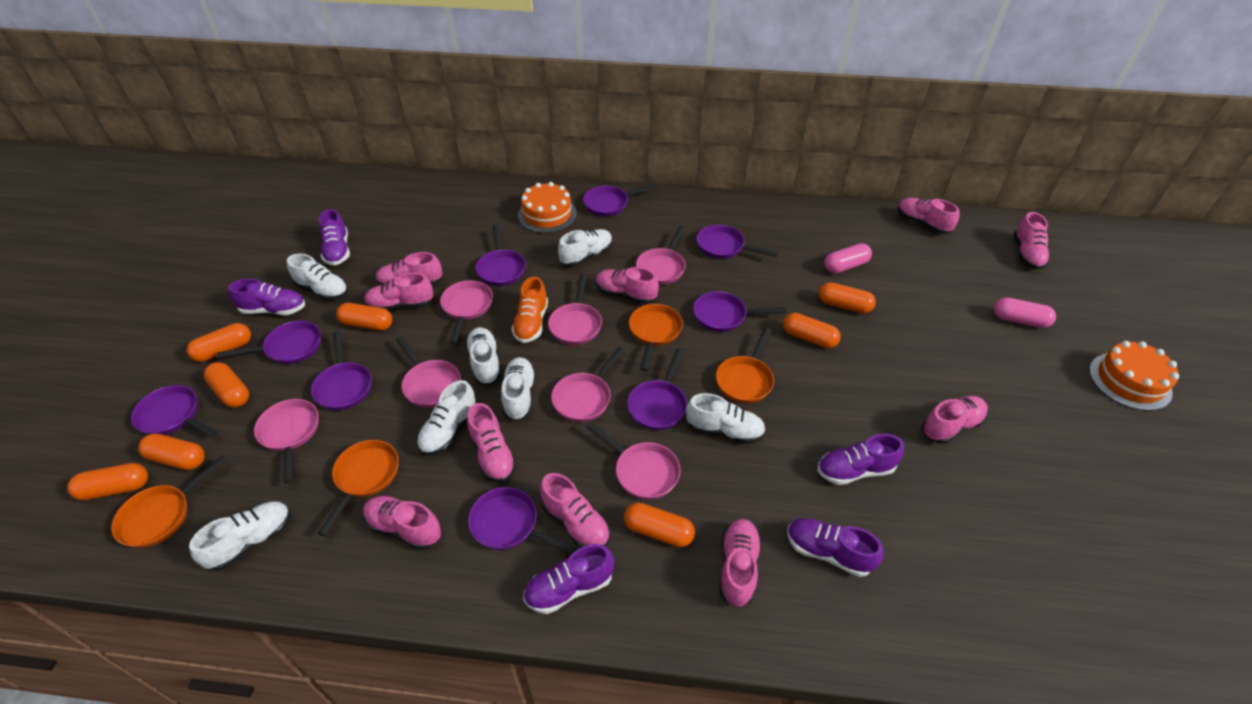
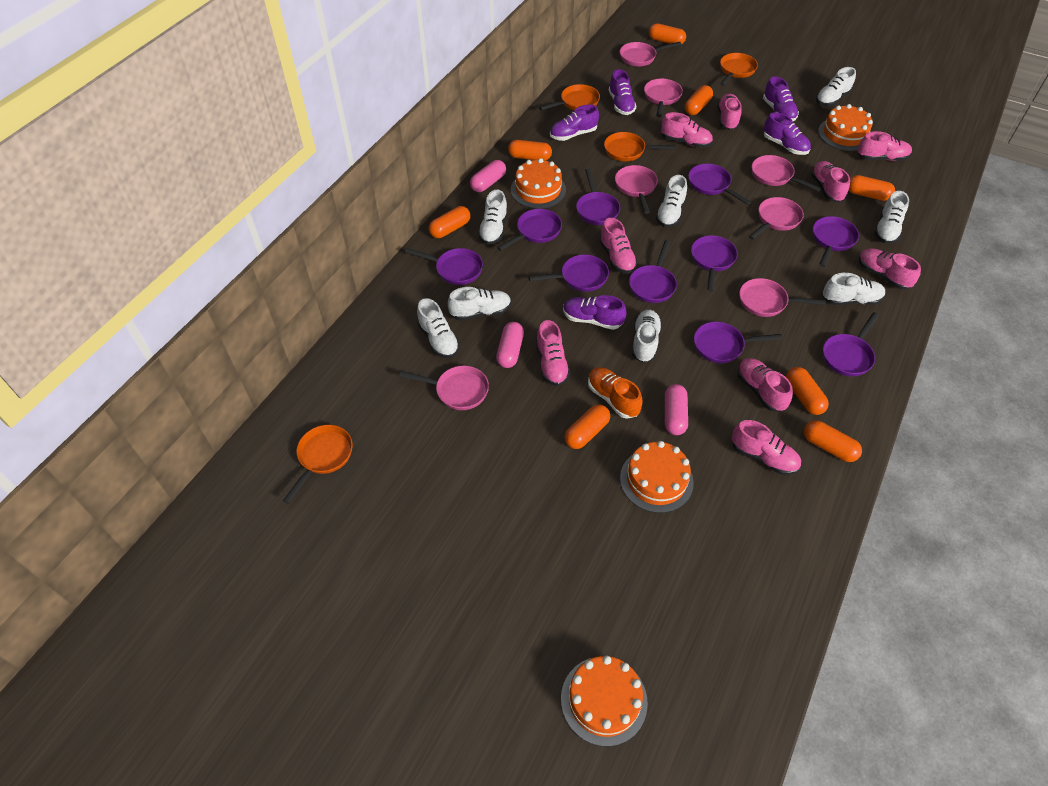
orange cake: [518,182,577,233] [1089,341,1179,411] = 2 -> [511,158,566,209] [561,656,648,746] [620,441,694,513] [818,104,873,151] = 4
pink capsule: [824,243,872,274] [993,298,1056,328] = 2 -> [470,160,506,192] [496,322,524,368] [665,384,688,435] = 3
pink shoe: [363,496,441,550] [364,273,434,310] [376,252,442,285] [467,403,517,482] [540,473,610,548] [595,267,659,304] [719,519,761,607] [898,198,959,234] [922,396,988,444] [1013,212,1050,269] = 10 -> [536,320,570,386] [600,218,638,274] [661,112,713,148] [717,94,742,130] [732,420,801,475] [738,358,793,412] [811,161,850,202] [857,131,912,161] [859,248,921,290] = 9
purple pan: [131,385,218,437] [217,321,321,364] [311,331,371,411] [468,487,576,555] [476,225,526,286] [583,184,658,216] [627,348,687,430] [693,291,786,332] [696,225,778,259] = 9 -> [405,248,483,285] [497,209,562,251] [529,255,609,292] [576,169,620,225] [629,240,677,303] [688,164,751,205] [691,235,738,292] [694,322,782,363] [813,216,859,267] [823,312,879,377] = 10
white shoe: [189,501,291,571] [287,254,348,300] [417,380,476,456] [465,327,501,385] [501,357,536,421] [558,229,612,266] [686,393,766,444] = 7 -> [417,298,460,358] [448,287,511,321] [478,190,508,245] [632,310,662,363] [656,175,687,227] [816,67,856,106] [823,273,885,305] [874,191,909,244] = 8

